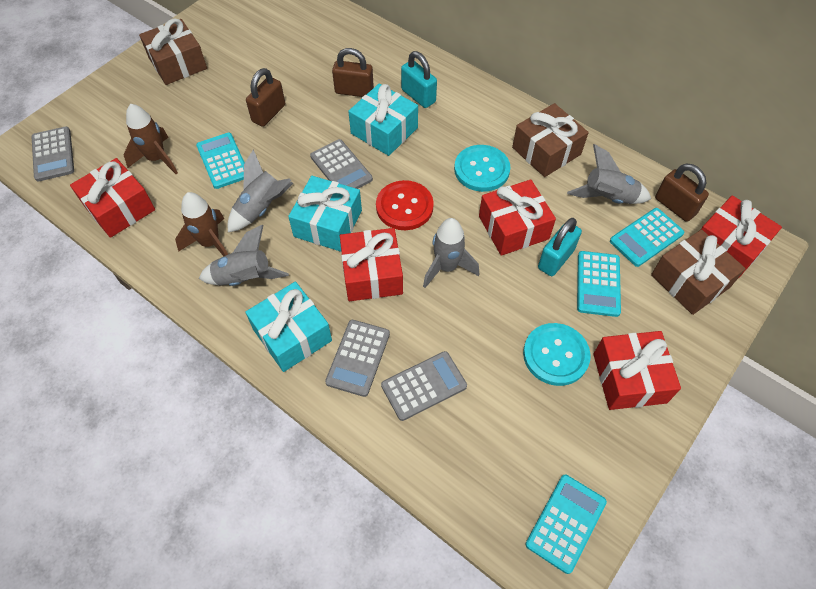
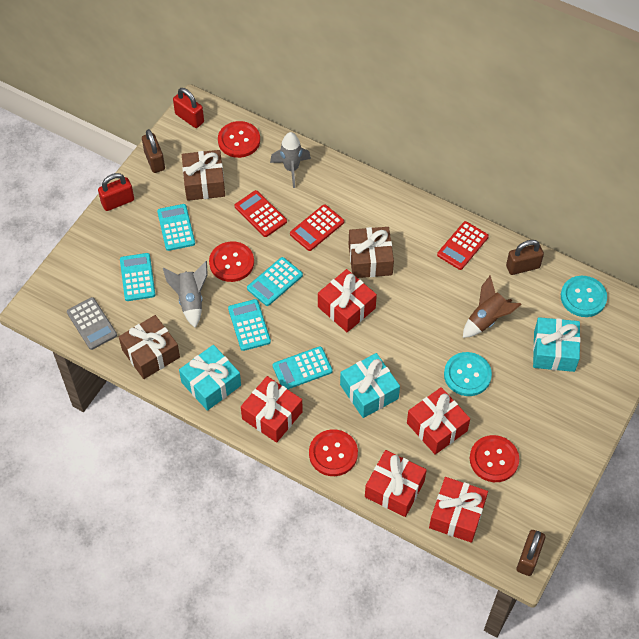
brown rocket: [123,104,178,174] [175,192,228,256] = 2 -> [463,275,522,338] = 1
grey calculator: [31,127,74,181] [310,139,373,189] [325,320,390,397] [381,351,467,421] = 4 -> [67,297,117,350] = 1
grey rocket: [199,225,289,286] [228,149,293,232] [423,218,479,288] [567,144,651,204] = 4 -> [163,261,208,328] [270,132,311,188] = 2
red button: [376,180,434,230] = 1 -> [209,241,254,282] [218,121,260,158] [309,429,358,476] [470,435,519,482] = 4
red calculator: none = 0 -> [235,190,287,237] [290,204,344,251] [437,221,489,270] = 3
red padlock: none = 0 -> [98,173,134,211] [173,88,204,128] = 2
turquoise calculator: [196,133,245,189] [526,475,607,574] [577,251,621,317] [610,208,684,267] = 4 -> [120,253,156,301] [157,204,195,251] [228,299,271,351] [247,257,303,306] [273,346,333,389] = 5
turquoise padlock: [401,51,437,108] [538,218,582,276] = 2 -> none = 0

